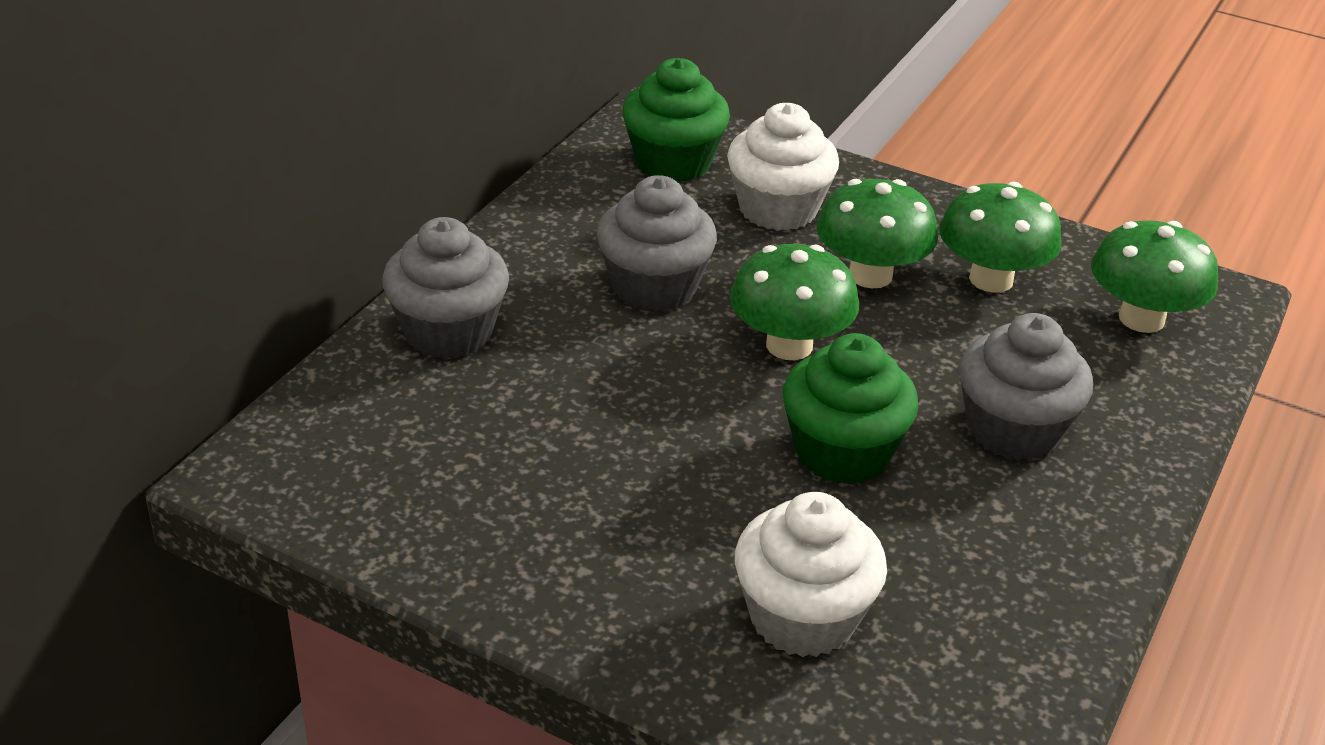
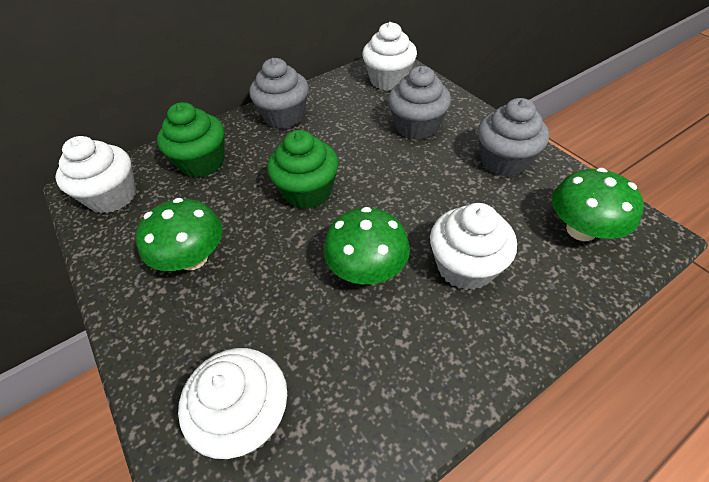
green mushroom: [730,244,859,360] [816,179,938,288] [939,182,1062,293] [1091,220,1218,333] = 4 -> [136,198,222,271] [323,207,410,284] [552,168,644,241] = 3
white cupcake: [727,103,839,231] [735,492,887,657] = 2 -> [55,136,136,213] [178,348,287,459] [362,22,417,91] [430,203,517,290] = 4

